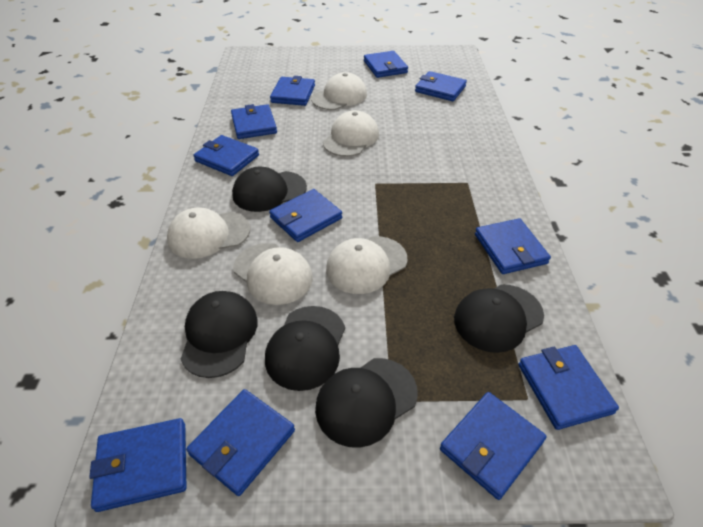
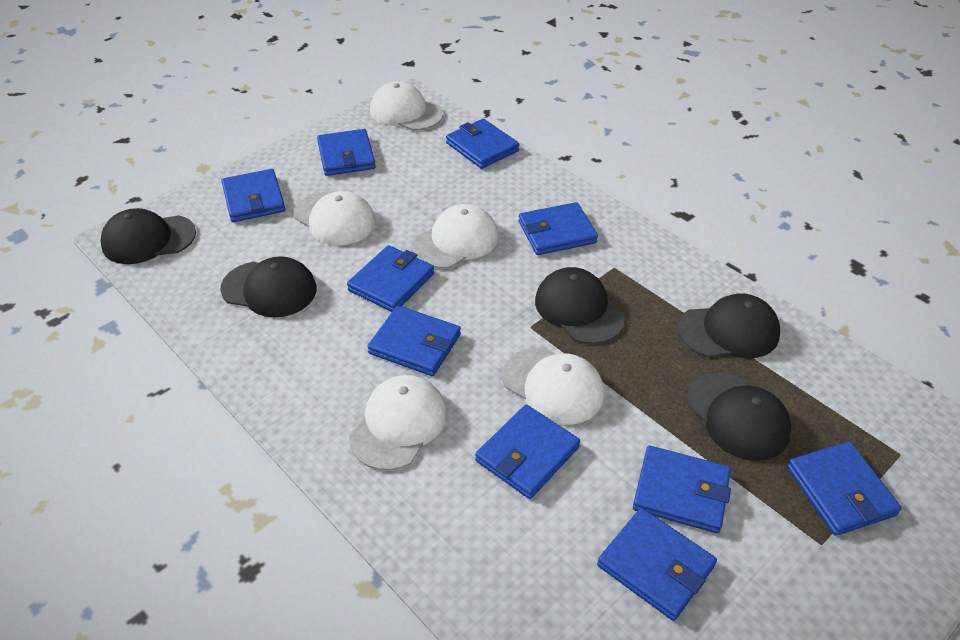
blue wallet: [89,418,186,512] [186,389,295,496] [193,135,259,176] [231,104,277,139] [269,189,342,242] [270,76,315,106] [364,51,408,78] [415,71,467,101] [440,392,547,500] [475,218,551,274] [519,345,619,430] = 11 -> [221,169,285,222] [317,129,376,176] [347,245,434,312] [367,306,461,376] [446,119,520,169] [475,405,580,499] [519,202,598,255] [597,508,717,621] [633,446,731,533] [787,441,902,536] = 10

